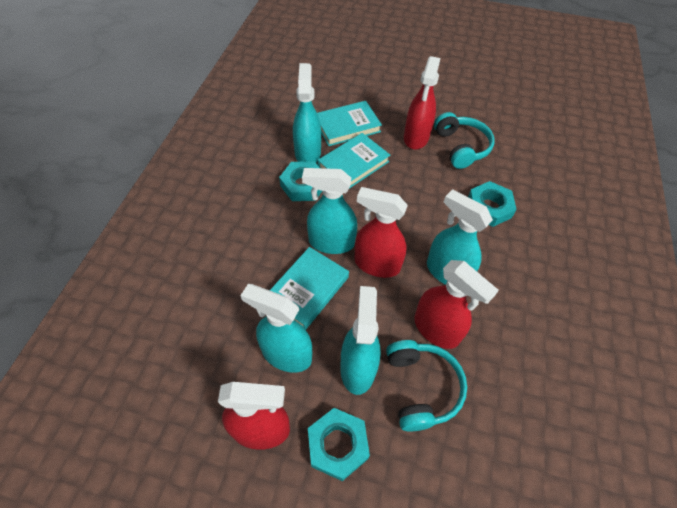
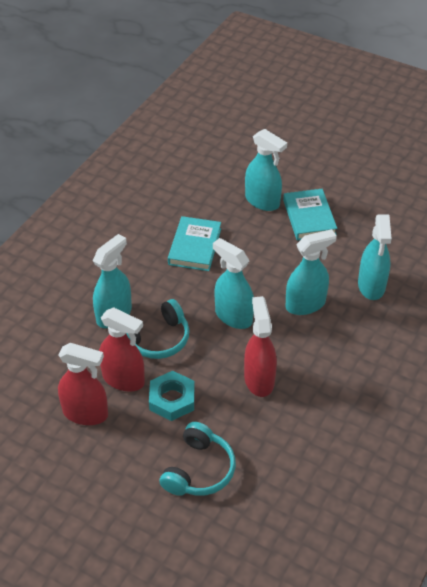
red spray bottle: [218,382,290,450] [354,187,408,278] [404,56,440,150] [414,260,499,349] = 4 -> [58,343,108,425] [99,307,145,392] [244,296,277,397] = 3
turquoise book: [270,247,349,330] [317,101,382,146] [318,133,390,189] = 3 -> [168,216,221,271] [283,189,337,240] = 2
turquoise nut: [279,161,322,201] [308,408,370,481] [468,181,517,227] = 3 -> [149,371,195,421] = 1

